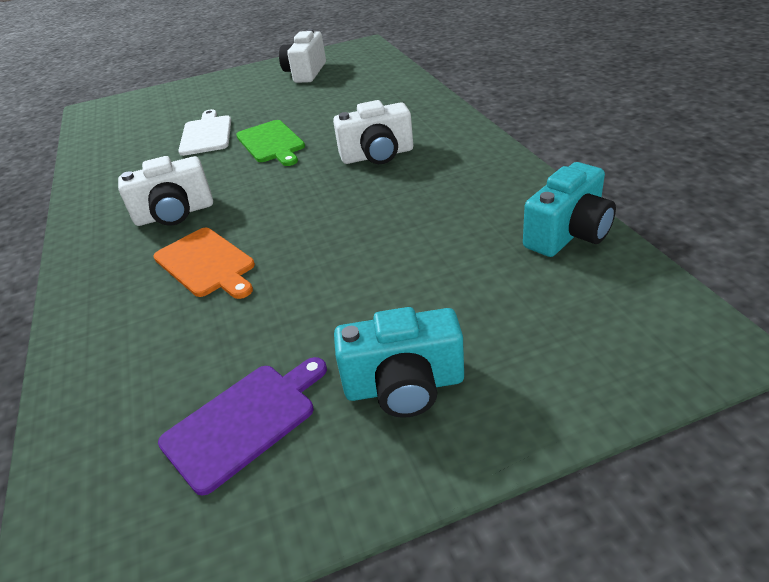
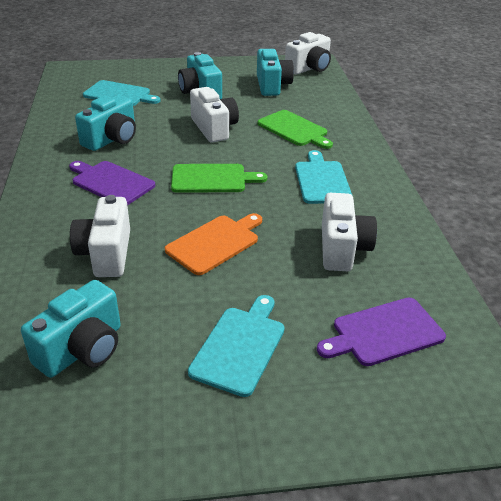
green cutting board: [236,120,305,166] = 1 -> [171,164,267,193] [257,110,333,149] = 2
purple cutting board: [158,357,327,496] = 1 -> [69,161,155,205] [317,298,446,366] = 2
turquoise camera: [334,307,464,418] [523,162,616,257] = 2 -> [21,280,121,378] [75,95,136,151] [178,52,222,99] [257,49,294,96] = 4
turquoise cutting board: none = 0 -> [83,80,161,106] [188,295,285,397] [295,150,352,204] = 3
white camera: [118,156,213,226] [279,29,326,83] [333,100,413,164] = 3 -> [70,195,130,277] [190,87,239,143] [285,32,331,74] [322,193,377,271] = 4
white cutting board: [178,109,231,156] = 1 -> none = 0

